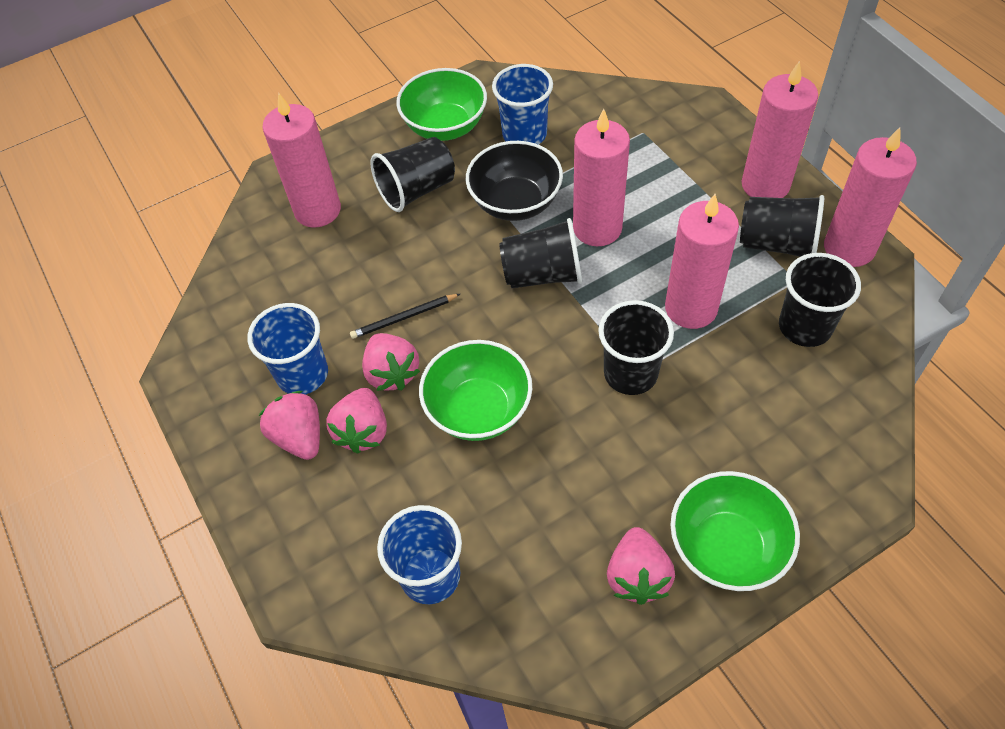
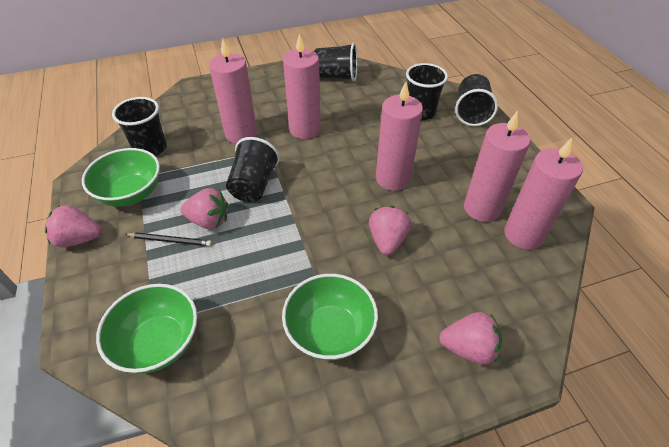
black bowl: [466,141,563,221] = 1 -> none = 0
blue cup: [247,303,328,394] [377,505,462,604] [492,64,553,145] = 3 -> none = 0

